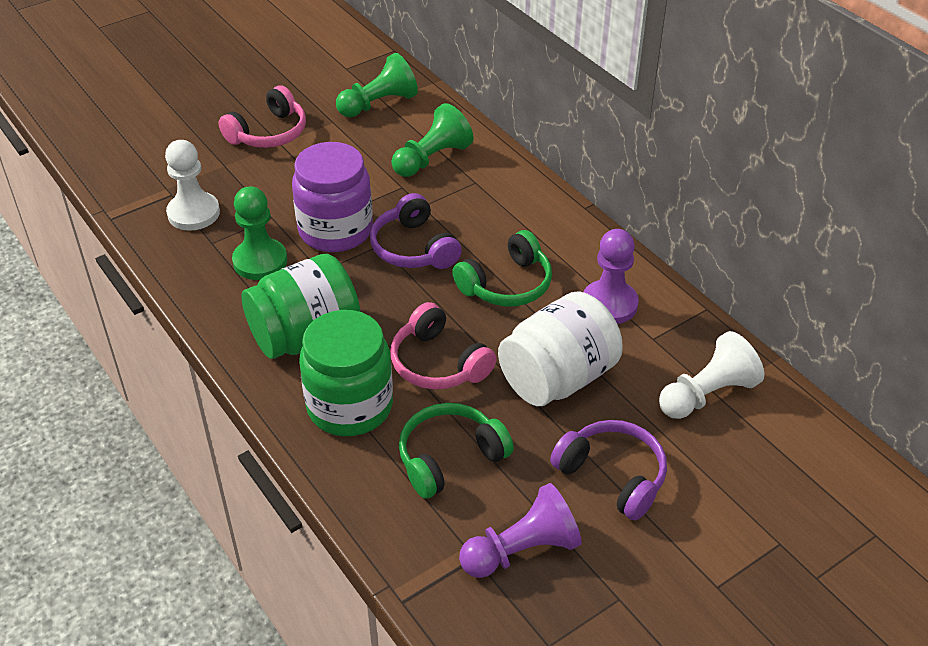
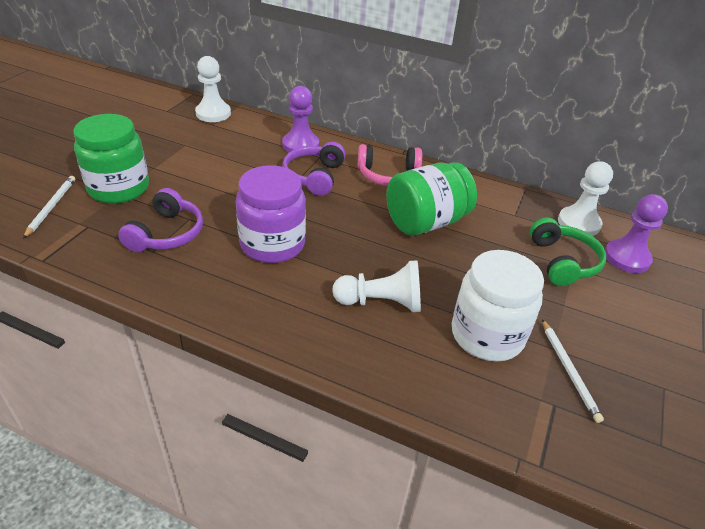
green headphones: [399,403,514,499] [452,230,552,306] = 2 -> [530,218,606,286] = 1
green pawn: [232,186,287,280] [336,53,418,117] [391,103,474,177] = 3 -> none = 0
pink headphones: [219,85,306,148] [391,302,496,389] = 2 -> [358,144,422,186] = 1
white pawn: [165,140,220,231] [659,331,765,419] = 2 -> [195,56,231,122] [332,260,421,312] [558,161,613,236] = 3
white pencil: none = 0 -> [23,176,75,239] [542,319,604,423] = 2

